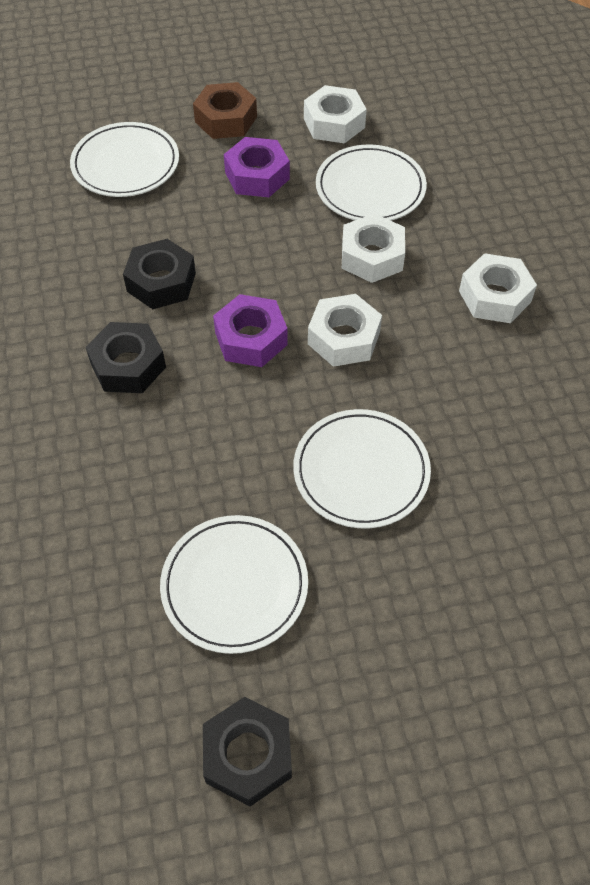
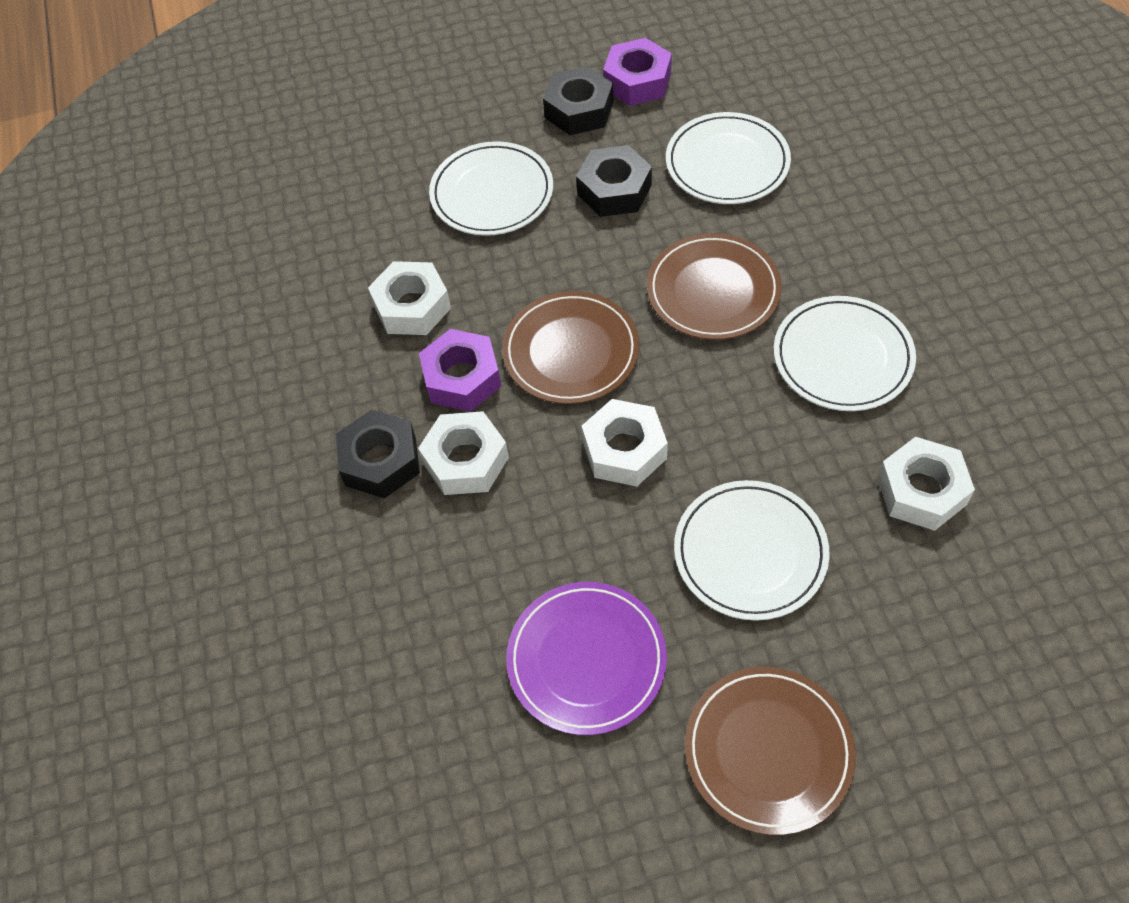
brown nut: [193,82,257,139] = 1 -> none = 0
brown plate: none = 0 -> [502,291,639,404] [647,233,782,340] [685,667,856,835] = 3
purple plate: none = 0 -> [506,582,667,735] = 1

